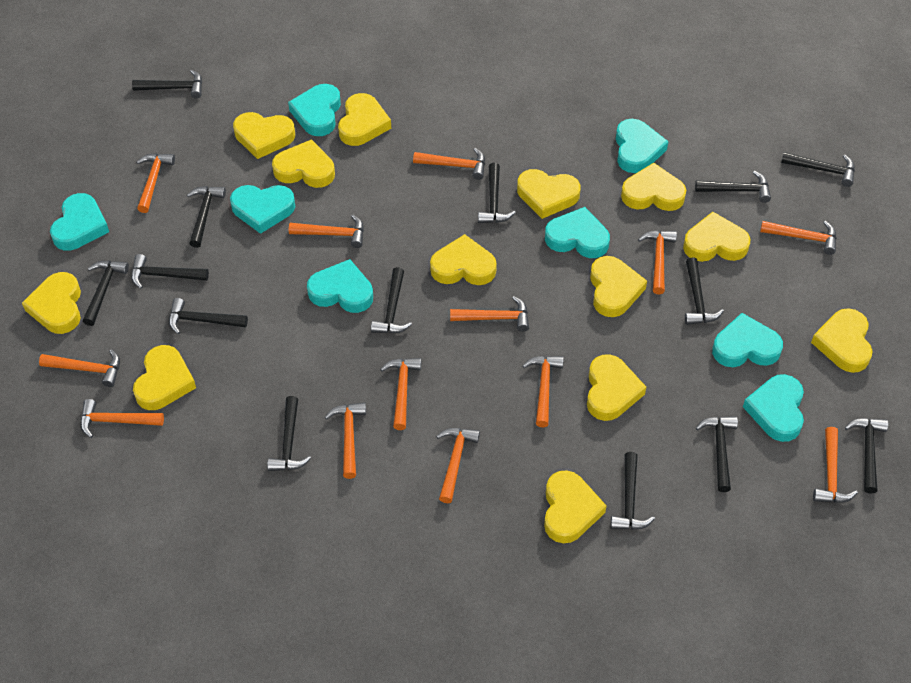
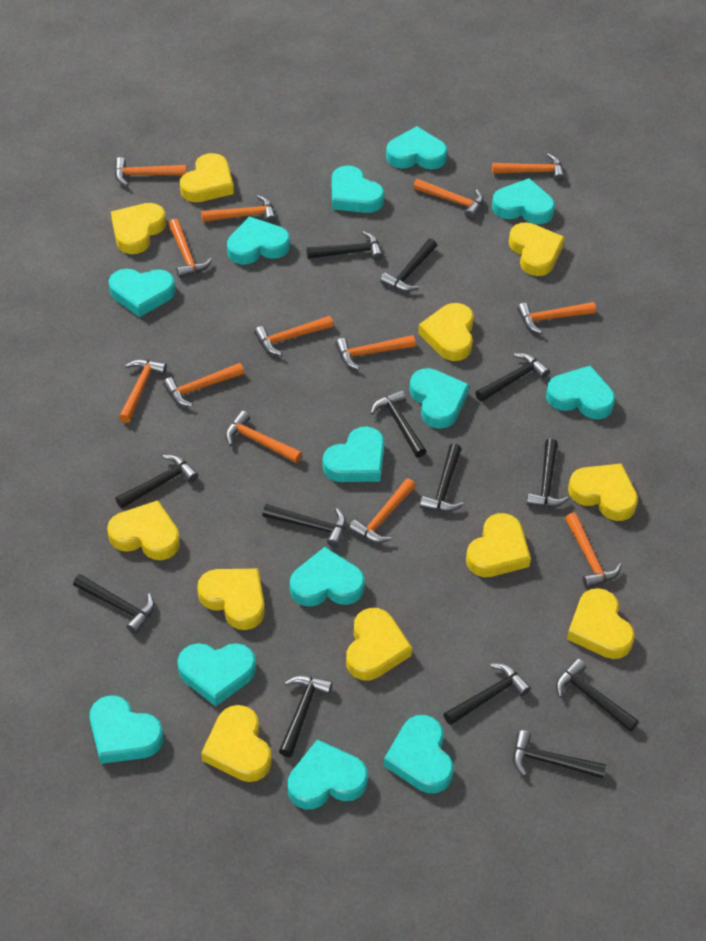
black hammer: [83,261,129,326] [131,254,209,289] [132,69,202,99] [169,298,248,334] [187,186,226,248] [267,396,311,471] [371,267,412,334] [478,163,516,223] [610,452,655,530] [685,258,724,325] [695,171,771,203] [696,416,738,492] [781,152,855,187] [845,418,888,494] = 14 -> [73,574,155,634] [116,455,198,509] [262,504,346,548] [279,675,333,757] [306,231,383,261] [370,390,427,458] [380,239,437,292] [420,443,464,512] [444,663,531,725] [475,353,550,402] [513,730,606,778] [527,438,570,507] [556,658,639,732] = 13
turquoise heart: [50,193,109,251] [230,185,295,234] [288,84,341,136] [307,259,373,313] [545,207,610,258] [616,119,669,173] [712,313,783,367] [743,374,804,442] = 8 -> [90,695,163,764] [109,269,175,317] [177,643,256,706] [227,216,290,265] [288,739,368,809] [290,547,365,607] [322,426,385,482] [332,165,384,213] [384,715,453,793] [386,126,448,169] [409,368,469,429] [492,178,555,224] [546,365,615,419] = 13
yellow heart: [22,272,81,334] [133,345,196,410] [233,112,295,159] [272,139,335,188] [338,93,391,146] [430,234,497,285] [517,169,580,219] [544,470,607,543] [587,354,646,421] [590,256,647,317] [621,163,686,211] [683,212,750,262] [811,308,872,373] = 13 -> [107,500,180,560] [111,203,166,254] [180,153,234,202] [197,569,265,630] [201,705,272,782] [346,608,412,680] [418,303,474,361] [466,513,531,577] [509,222,565,276] [567,588,635,659] [568,463,638,521] = 11

